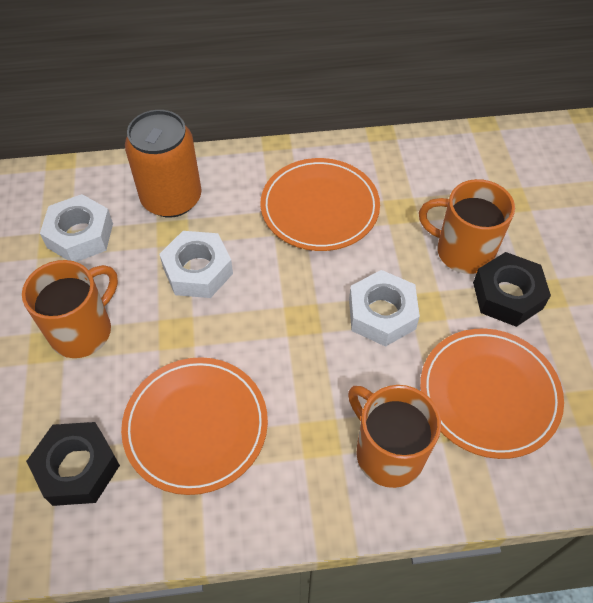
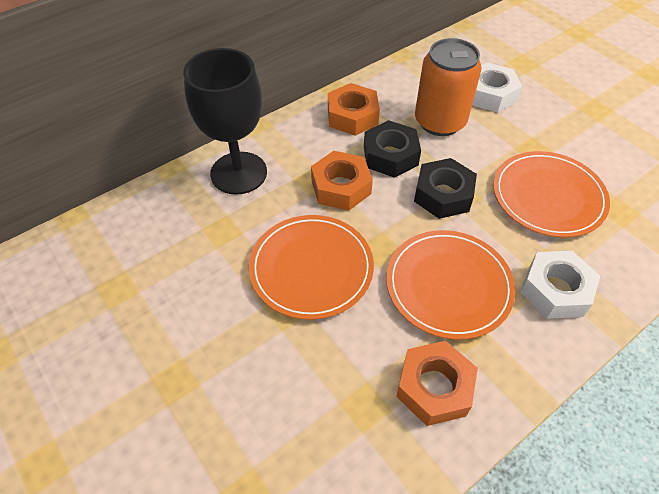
black goblet: none = 0 -> [183,48,267,195] = 1
orange mug: [22,260,118,358] [348,385,441,488] [419,179,515,274] = 3 -> none = 0
orange nut: none = 0 -> [311,151,373,211] [328,83,380,136] [396,341,478,426] = 3
white nut: [40,194,113,262] [159,231,233,298] [349,270,420,347] = 3 -> [472,63,522,112] [521,251,600,319] = 2

